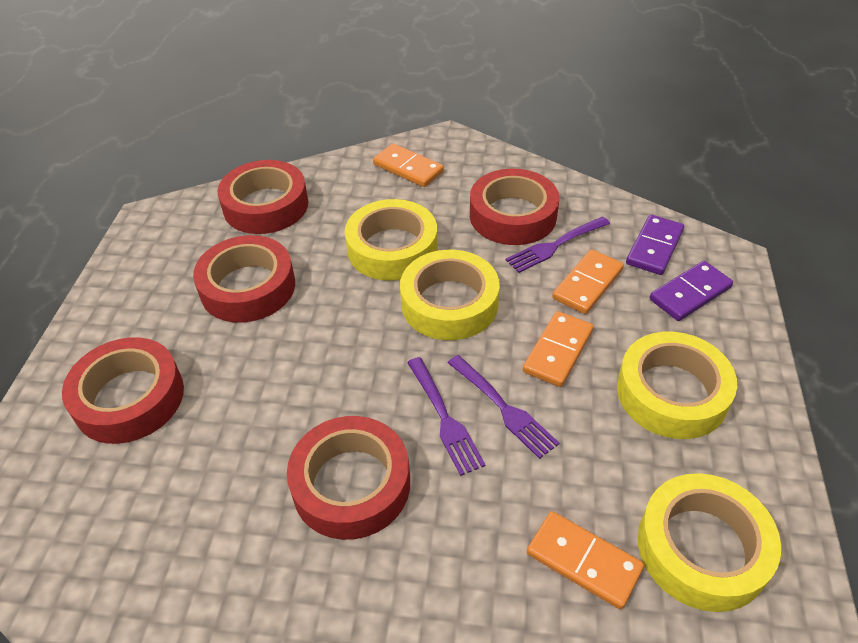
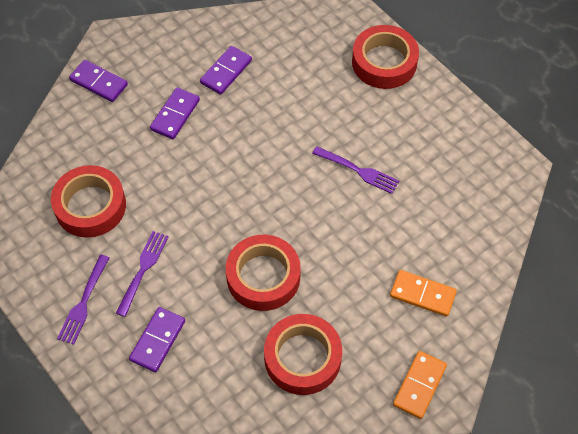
orange domino: [373,144,444,187] [523,311,594,387] [527,511,644,610] [552,249,624,314] = 4 -> [390,270,457,317] [393,351,447,419] = 2
purple domino: [626,214,684,275] [650,261,733,321] = 2 -> [69,60,128,102] [129,307,185,372] [150,87,200,139] [200,46,252,95] = 4
red tape: [62,337,184,444] [193,235,295,323] [217,160,309,234] [287,416,410,540] [470,169,559,245] = 5 -> [51,165,126,238] [226,235,301,311] [264,314,342,395] [352,25,419,89] = 4
yellow tape: [345,199,437,281] [400,250,500,340] [617,332,737,439] [638,473,781,612] = 4 -> none = 0

